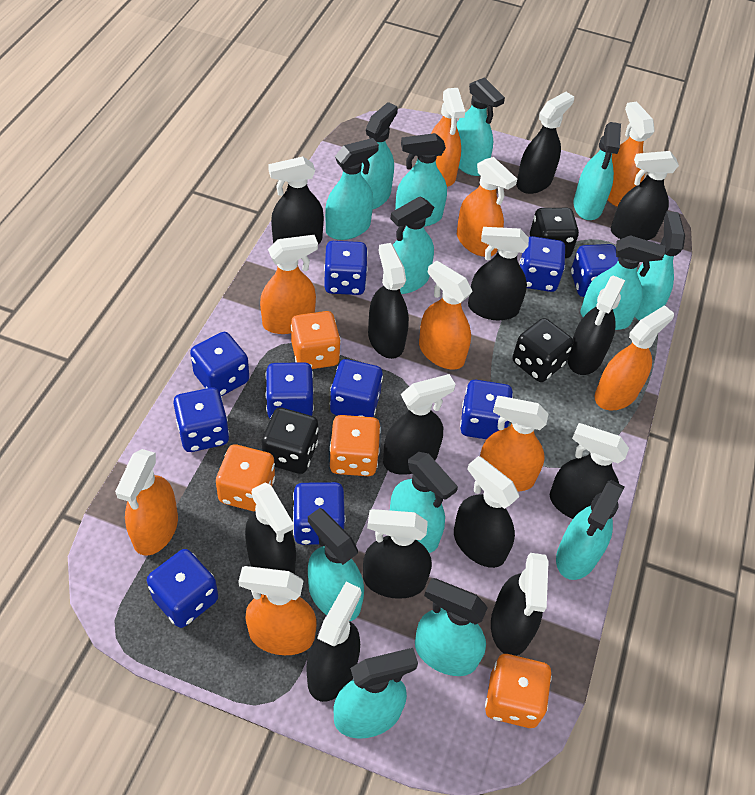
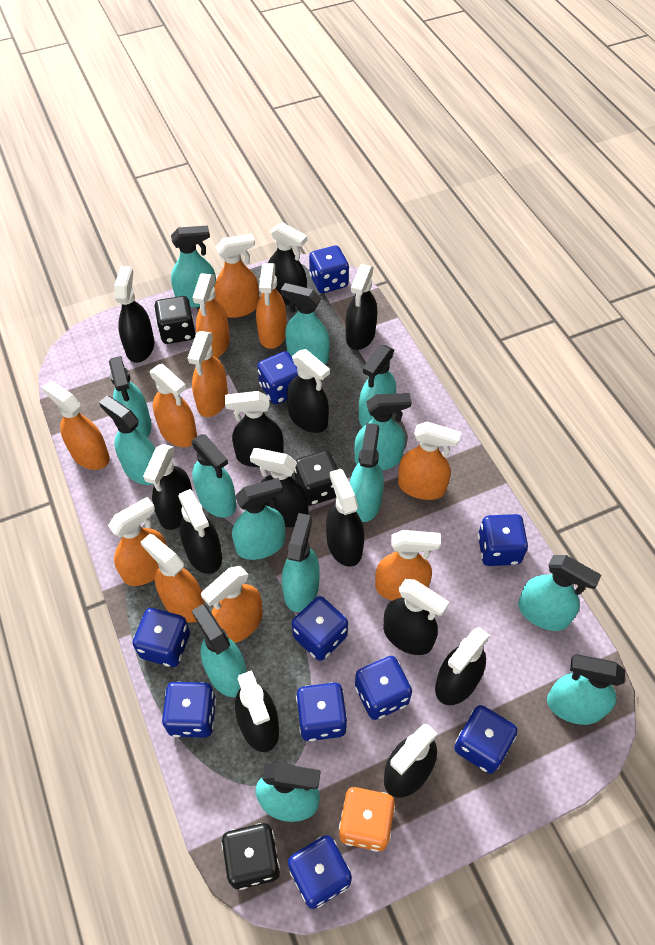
orange dice: [216,444,275,512] [291,311,341,369] [330,415,381,476] [485,654,552,728] = 4 -> [339,787,395,852] = 1
orange spray bottle: [115,449,178,556] [238,566,317,655] [260,235,318,334] [419,260,473,369] [431,88,465,187] [457,157,517,257] [480,396,548,492] [595,305,674,411] [608,101,655,207] = 9 -> [42,381,110,470] [108,497,167,586] [141,534,205,623] [150,364,197,447] [188,331,228,417] [192,273,230,358] [201,566,263,643] [214,234,259,318] [256,263,287,349] [375,530,441,601] [398,422,461,500] = 11
turquoise spray bottle: [308,508,364,621] [325,138,379,240] [333,648,418,739] [360,102,398,209] [390,196,434,294] [390,452,458,553] [395,133,447,227] [415,578,487,676] [457,77,505,176] [556,480,624,580] [573,122,621,220] [580,235,665,330] [635,211,685,321] = 13 -> [99,396,155,485] [109,356,152,437] [171,225,216,308] [192,434,236,518] [192,604,247,697] [232,478,285,560] [256,763,320,822] [281,283,330,364] [282,513,319,612] [350,423,384,522] [354,393,412,470] [359,345,396,427] [518,555,602,631] [547,654,625,725] = 14

